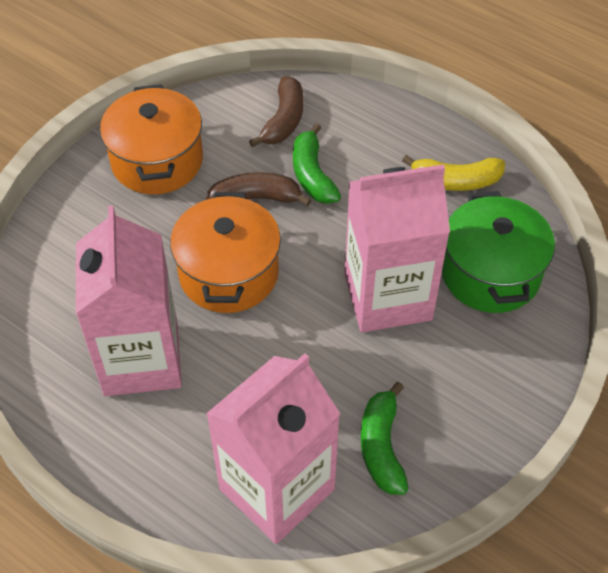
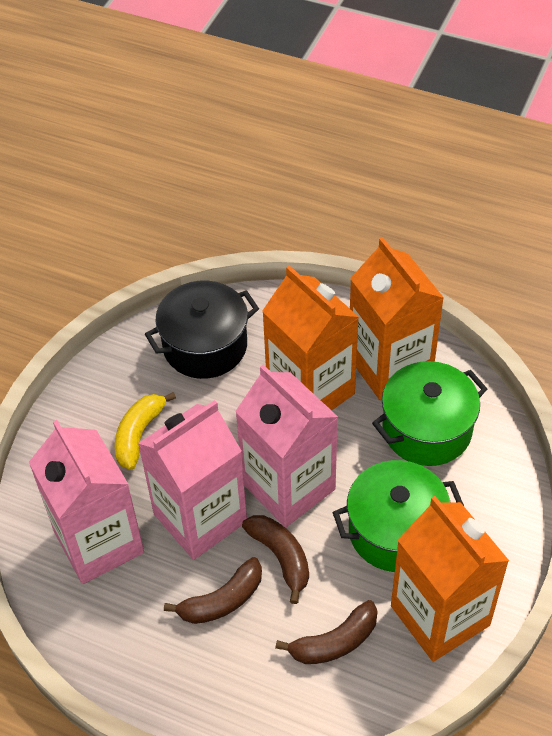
black pot: none = 0 -> [145,281,259,379] = 1
brown banana: [206,172,312,206] [249,76,303,147] = 2 -> [164,557,262,624] [242,515,309,604] [275,600,378,664] = 3
green banana: [293,123,341,204] [361,382,409,495] = 2 -> none = 0
green pot: [442,191,555,313] = 1 -> [332,460,464,572] [372,361,487,466] = 2
orange carton: none = 0 -> [262,265,359,411] [350,237,444,400] [391,496,509,662] = 3
orange pot: [100,84,203,194] [170,192,281,313] = 2 -> none = 0

